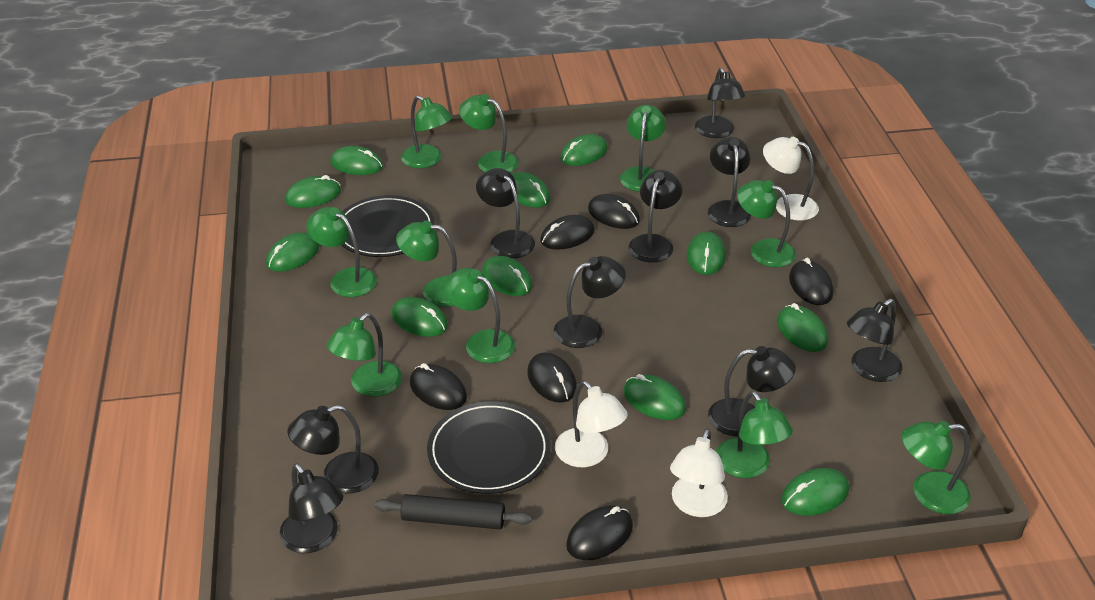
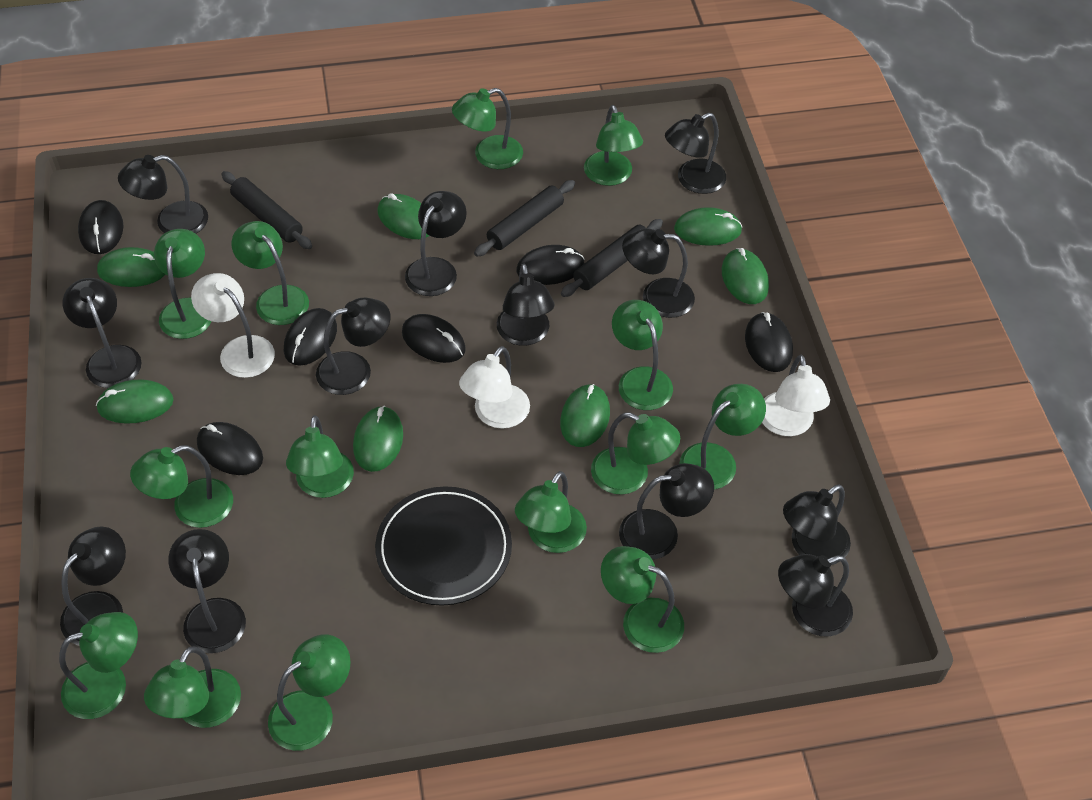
black lamp: [280,463,344,553] [287,405,379,493] [476,168,535,258] [554,256,626,348] [629,170,682,262] [695,67,745,138] [708,137,751,227] [708,346,796,436] [847,299,902,382] = 9 -> [60,526,126,646] [63,278,142,388] [118,155,208,234] [168,529,246,653] [316,297,391,395] [405,191,467,296] [497,264,554,346] [619,463,714,560] [622,228,695,318] [665,113,726,194] [778,554,853,637] [783,484,851,565] = 12
black plate: [341,195,435,257] [427,401,551,494] = 2 -> [375,487,512,606] = 1
black rolling pin: [374,494,532,530] = 1 -> [222,171,312,249] [474,180,575,257] [561,219,663,297] = 3
green lamp: [306,207,377,297] [327,313,402,397] [396,221,457,307] [401,96,452,168] [444,268,515,363] [459,94,519,173] [620,105,666,192] [716,391,793,478] [737,180,796,267] [901,420,971,514] = 10 -> [59,612,138,719] [130,445,233,528] [144,647,241,728] [154,229,211,339] [231,221,309,325] [268,634,351,751] [286,415,354,498] [452,88,523,169] [515,471,587,553] [584,105,643,186] [591,413,680,495] [601,546,684,653] [612,300,673,410] [679,384,766,490] = 14
green mouse: [266,232,319,272] [285,175,341,208] [330,146,383,175] [391,297,448,337] [482,256,532,296] [512,172,550,208] [560,134,608,166] [623,374,686,420] [687,232,726,275] [777,303,828,352] [781,468,849,516] = 11 -> [96,380,174,424] [97,247,165,287] [353,406,403,472] [377,193,430,239] [560,384,610,447] [674,207,742,246] [722,248,769,304] = 7

